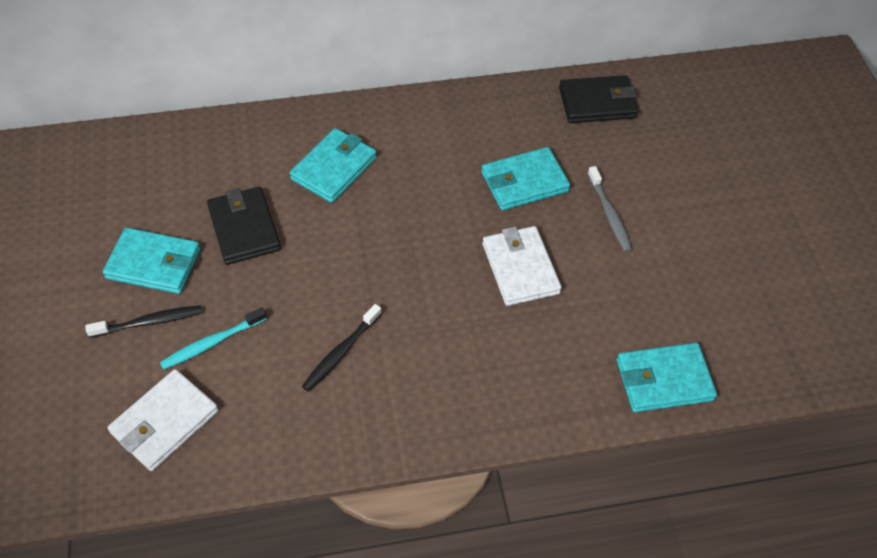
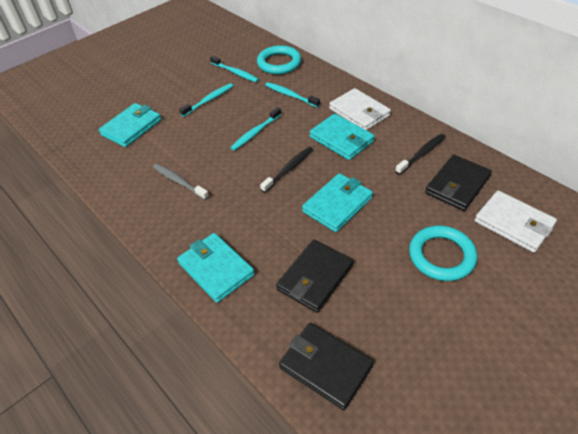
black wallet: [207,187,281,265] [559,75,638,123] = 2 -> [276,240,353,313] [279,323,374,410] [425,155,492,211] = 3
turquoise ring: none = 0 -> [257,45,301,74] [409,225,477,281] = 2
turquoise toothbrush: [160,307,267,370] = 1 -> [179,83,233,117] [210,56,259,82] [230,107,281,151] [265,82,320,108] = 4

